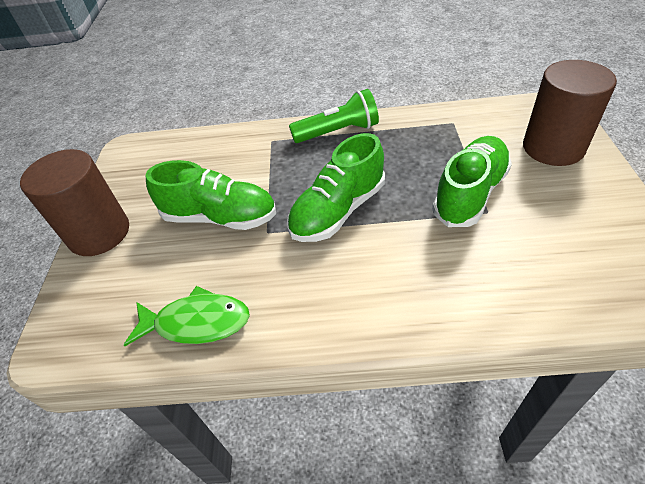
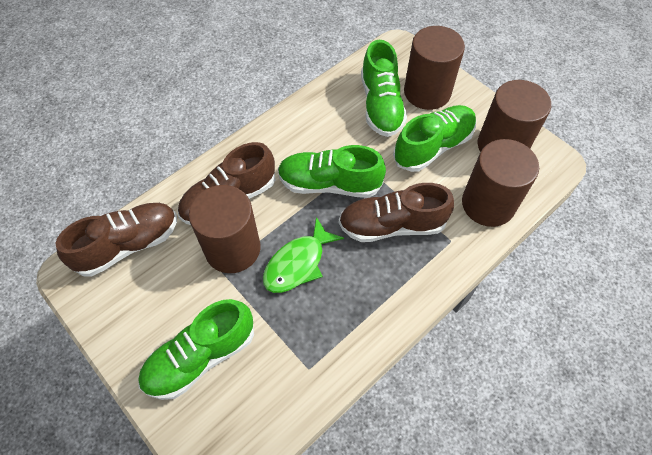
brown cylinder: [20,149,129,256] [523,60,617,166] = 2 -> [189,185,261,273] [404,26,465,110] [462,139,539,227] [477,80,551,152] = 4
brown shoe: none = 0 -> [56,203,177,277] [178,142,275,225] [339,183,454,242] = 3
green flashlight: [289,89,379,143] = 1 -> none = 0
green shoe: [146,160,276,230] [287,133,385,242] [432,136,512,227] = 3 -> [138,299,254,400] [278,145,386,198] [361,40,407,137] [393,105,476,172] = 4

